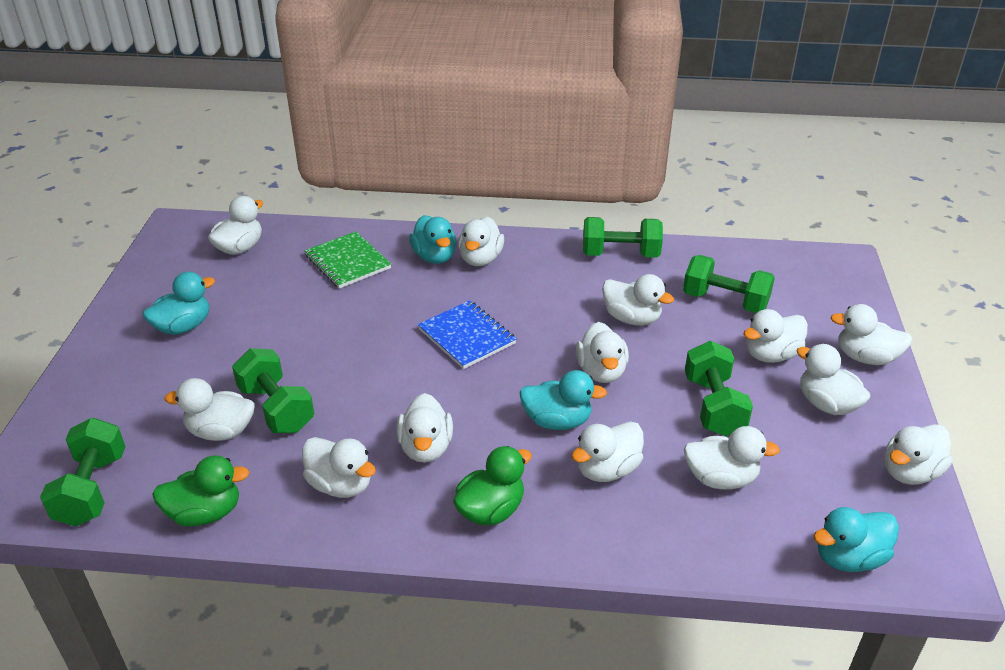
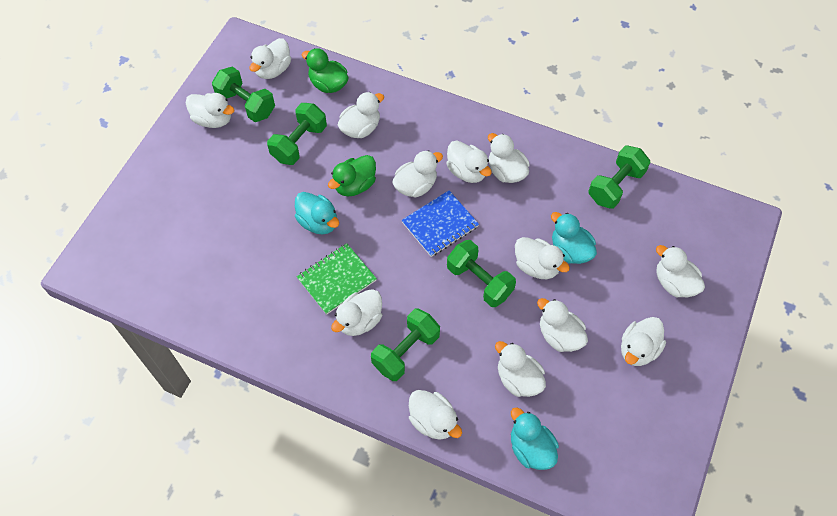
turquoise duck: [143,272,215,335] [409,215,456,264] [519,370,607,430] [813,507,899,572] = 4 -> [295,192,339,234] [511,407,559,470] [551,212,597,264] = 3

